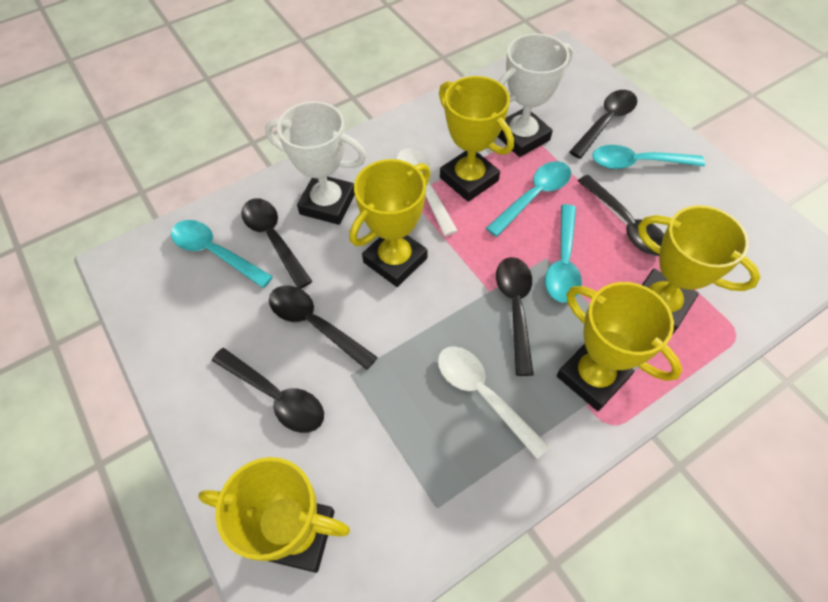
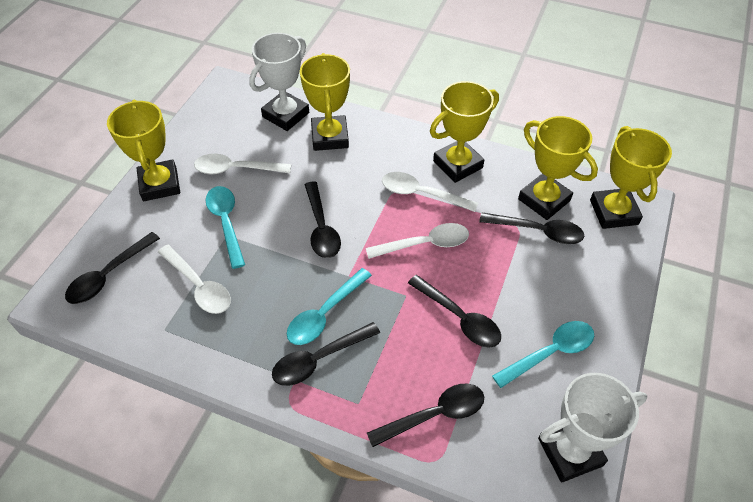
turquoise spoon: [171,220,273,288] [486,161,571,237] [545,204,582,302] [592,145,705,169] = 4 -> [206,186,245,269] [287,268,372,345] [492,321,594,388] = 3
white spoon: [396,148,458,236] [438,346,550,459] = 2 -> [158,245,231,314] [194,154,291,174] [366,223,469,259] [382,172,478,212] = 4

